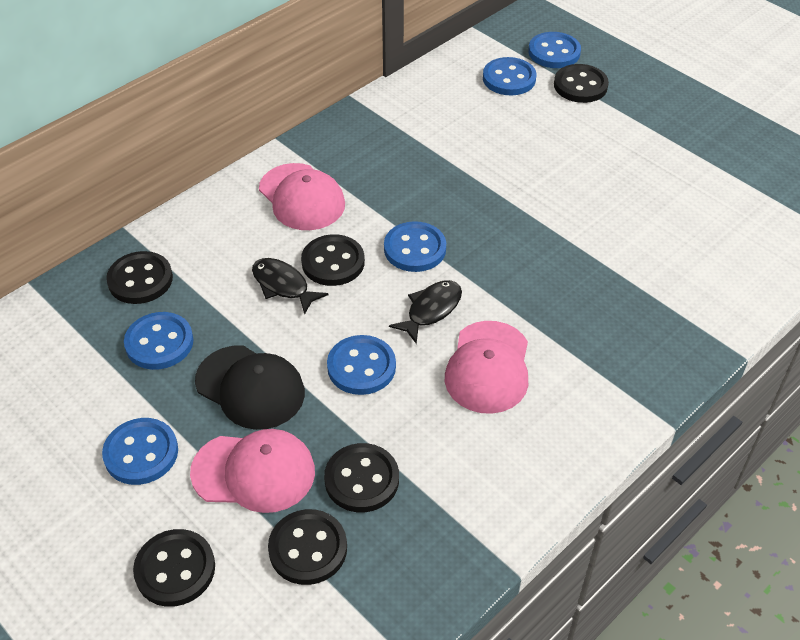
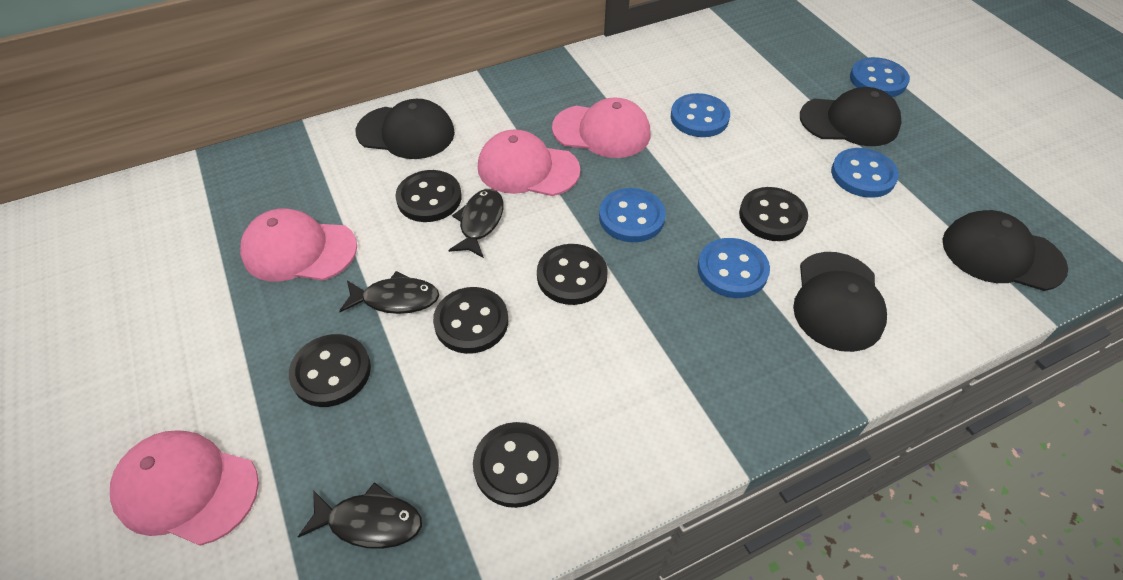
black cap: [195,345,305,430] = 1 -> [355,99,455,159] [793,252,887,352] [800,87,902,146] [943,210,1068,291] = 4
black fish: [252,258,329,315] [389,280,462,344] = 2 -> [298,482,422,549] [339,271,439,314] [448,189,503,258] = 3
blue button: [102,418,178,485] [124,312,193,370] [327,335,396,395] [384,221,446,272] [483,57,536,95] [528,32,581,68] = 6 -> [599,188,666,242] [671,93,730,137] [697,238,770,298] [831,148,899,198] [850,57,910,97] = 5
pink cap: [190,429,315,513] [259,163,345,230] [445,321,528,414] = 3 -> [110,430,259,546] [240,209,357,282] [478,129,580,196] [552,97,650,158] = 4

